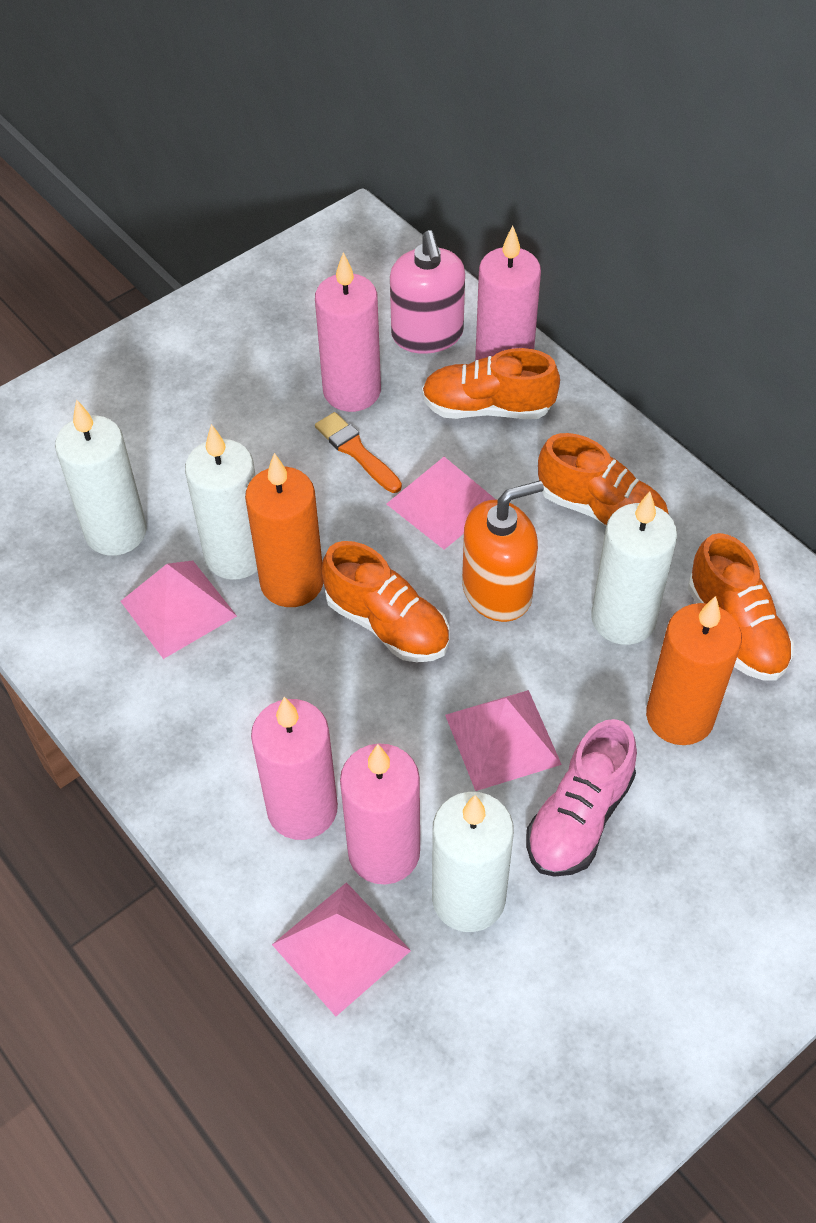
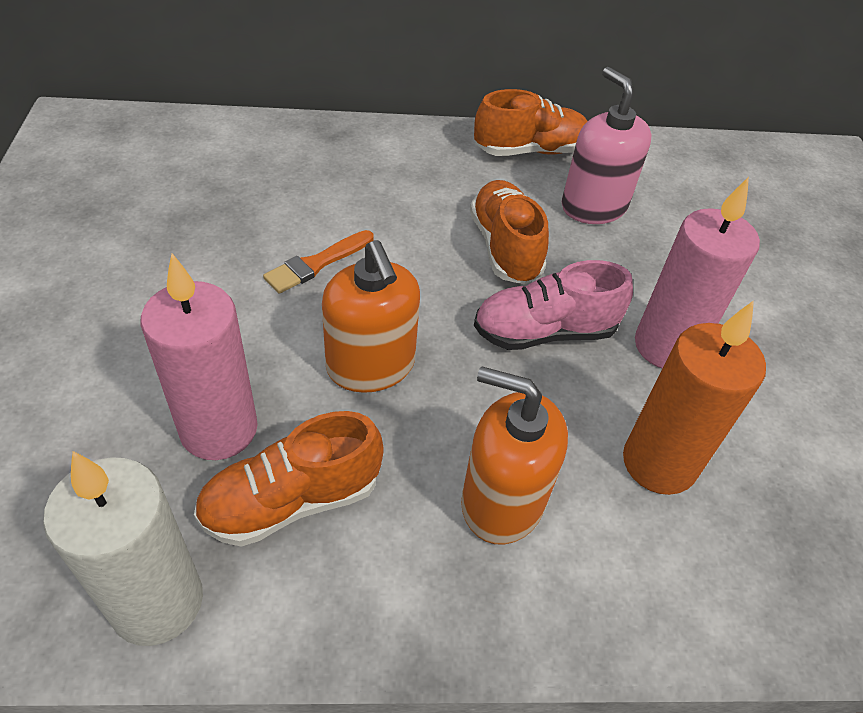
orange candle: [245,453,324,607] [646,596,742,745] = 2 -> [623,300,766,495] = 1
orange shoe: [322,541,449,662] [422,348,560,419] [538,433,669,526] [688,533,794,680] = 4 -> [194,411,384,547] [470,180,549,285] [474,89,588,156] = 3
orange soap dispenser: [462,480,544,622] = 1 -> [322,240,420,393] [461,366,568,545] = 2
pink candle: [251,697,338,840] [315,252,381,412] [340,743,420,884] [475,226,541,361] = 4 -> [141,253,258,460] [635,177,760,369] = 2
pink pyramid: [120,560,237,659] [272,882,411,1016] [387,457,496,550] [445,690,562,791] = 4 -> none = 0
white candle: [55,400,147,556] [185,424,257,580] [432,792,514,932] [591,492,677,645] = 4 -> [43,451,203,646] = 1

